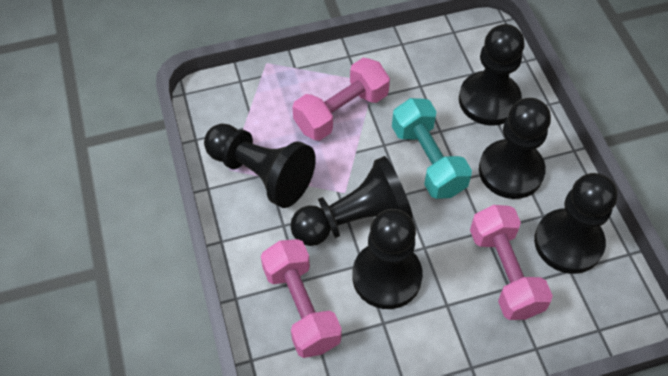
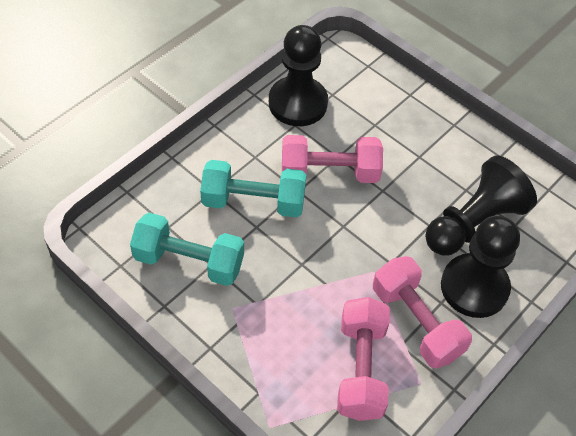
black pawn: [204,124,316,208] [290,156,413,246] [352,209,423,309] [459,24,525,126] [479,98,551,199] [534,173,617,274] = 6 -> [269,25,328,126] [425,155,537,255] [441,216,520,318] = 3
turquoise dumbbell: [392,98,472,199] = 1 -> [130,213,244,286] [200,160,307,218] = 2

